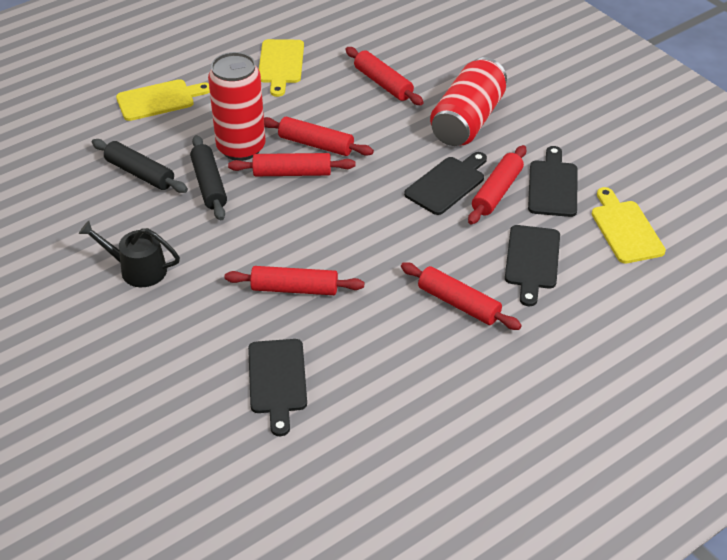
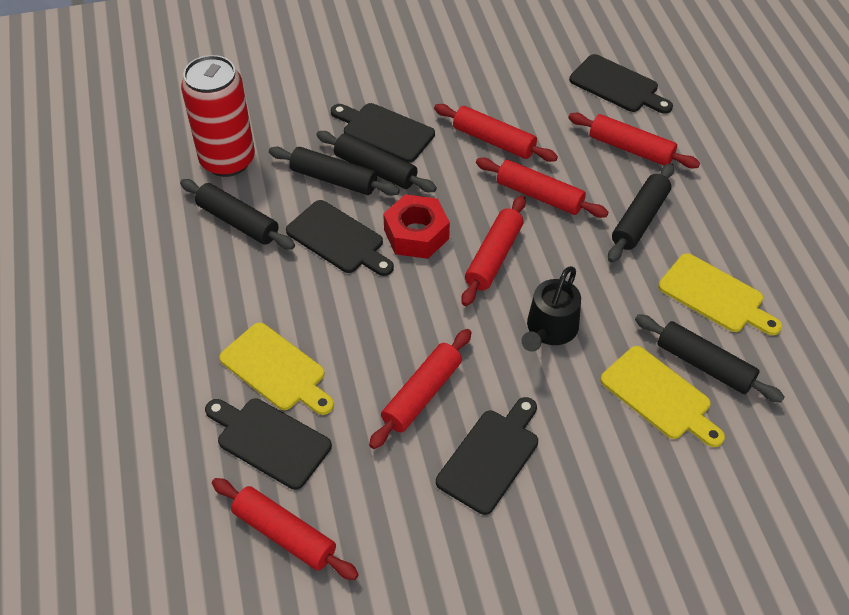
black cutting board: [248,339,307,436] [404,152,487,215] [505,225,560,306] [528,146,577,217] = 4 -> [205,399,332,490] [286,200,394,276] [331,103,435,163] [436,397,538,515] [569,54,673,114] = 5
black rolling pin: [92,139,188,193] [190,135,227,221] = 2 -> [180,179,295,249] [269,147,400,196] [316,131,437,192] [608,163,674,263] [635,314,784,402] = 5
red can: [208,52,266,161] [430,57,507,146] = 2 -> [181,55,255,177] = 1
red nut: none = 0 -> [383,194,450,259] = 1

